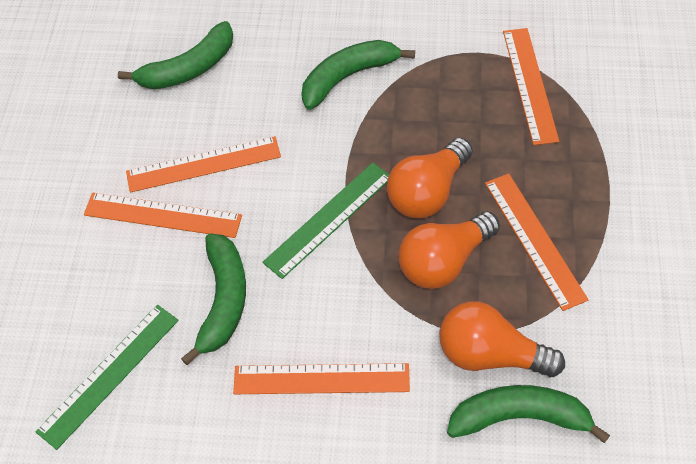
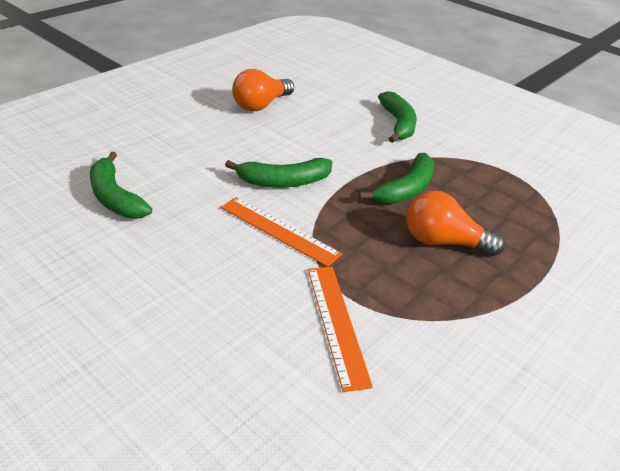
green ruler: [35,305,179,450] [262,163,389,279] = 2 -> none = 0
orange light bulb: [387,138,473,219] [399,211,500,289] [439,301,565,377] = 3 -> [232,69,294,111] [406,190,505,256] = 2
orange ruler: [84,193,242,238] [126,136,281,193] [233,363,410,394] [485,173,589,311] [503,28,559,145] = 5 -> [221,197,342,267] [308,267,373,392] = 2

